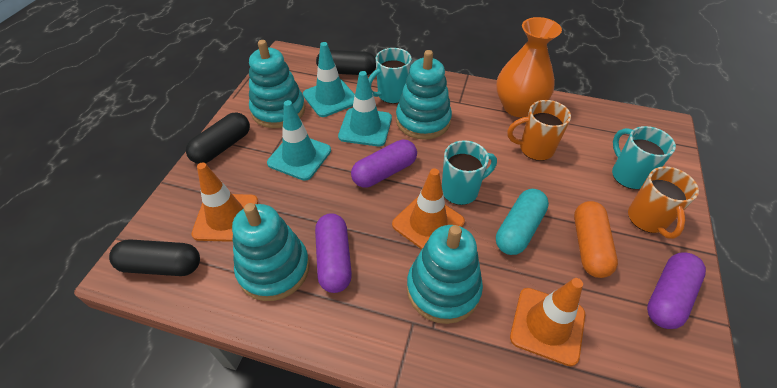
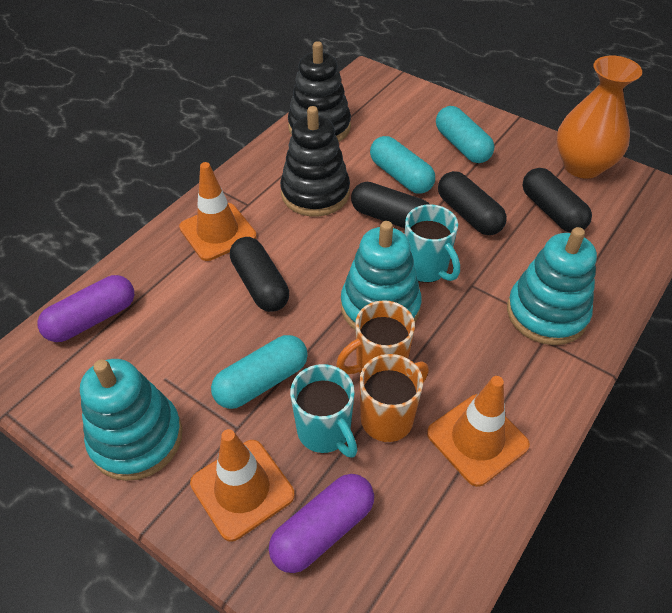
black capsule: [109,239,200,276] [186,113,250,164] [316,50,376,75] = 3 -> [230,237,289,312] [351,182,429,228] [438,171,507,235] [523,168,592,233] = 4
black stacking toy: none = 0 -> [280,106,350,216] [288,41,351,142] = 2
orange capsule: [574,201,618,278] = 1 -> none = 0
purple capsule: [315,213,352,293] [351,139,417,187] [647,252,706,329] = 3 -> [37,275,134,342] [269,474,374,573] = 2
turquoise capsule: [496,189,549,255] = 1 -> [211,335,308,409] [370,136,435,194] [436,106,494,163] = 3
turquoise mug: [368,48,412,104] [442,140,497,205] [612,126,676,189] = 3 -> [290,364,358,458] [405,204,460,283] = 2
turquoise stacking toy: [232,203,310,301] [249,40,305,128] [396,50,452,140] [407,225,483,324] = 4 -> [80,359,182,481] [341,221,422,330] [507,227,597,345] = 3
turquoise traffic cone: [267,100,331,181] [303,42,355,117] [338,71,392,146] = 3 -> none = 0

